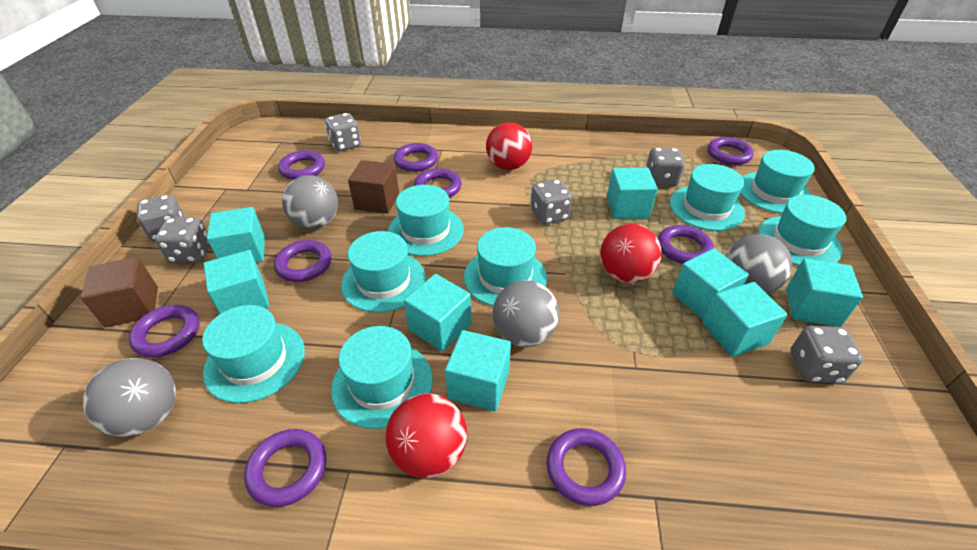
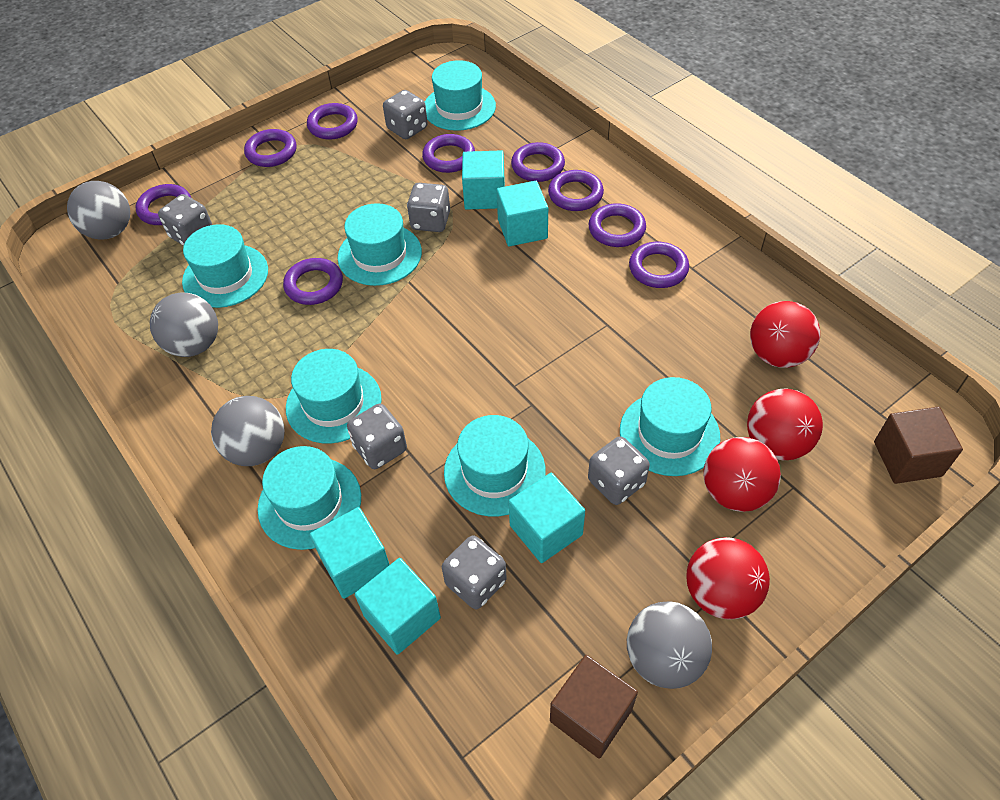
red ball: [386,393,467,478] [486,122,532,170] [600,224,662,283] = 3 -> [686,537,770,620] [703,437,781,512] [747,388,823,460] [750,301,820,368] = 4
turquoise cube: [204,250,270,314] [207,207,265,263] [404,274,472,352] [445,330,511,411] [607,168,658,219] [672,248,749,320] [703,282,787,357] [786,259,863,327] = 8 -> [310,507,390,599] [355,558,441,655] [462,150,505,210] [497,181,548,247] [509,473,585,563] = 5
turquoise hat: [202,305,305,403] [331,326,433,429] [341,231,426,313] [388,185,464,256] [464,227,547,306] [670,164,745,231] [740,150,815,214] [758,195,846,266] = 8 -> [182,224,268,308] [258,446,361,550] [286,349,382,443] [338,203,422,286] [425,60,496,131] [444,415,546,516] [620,377,720,476] = 7

